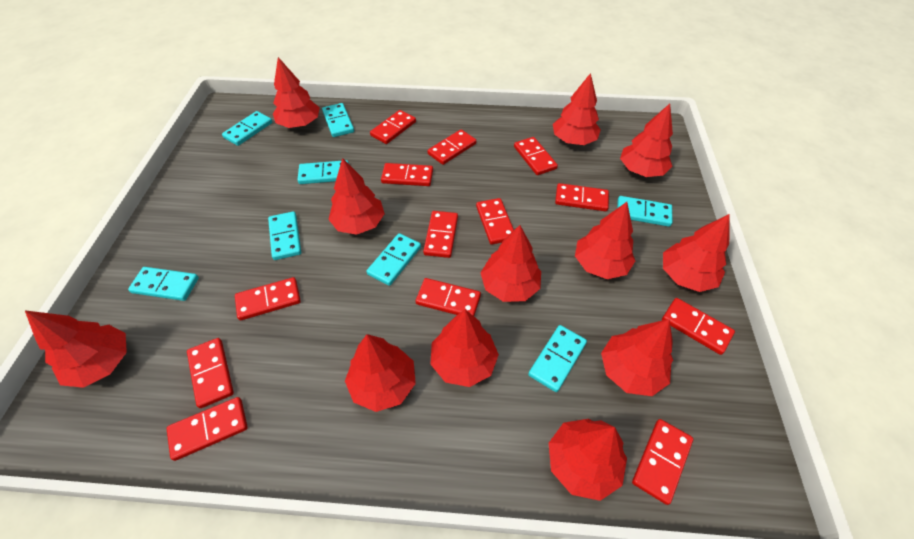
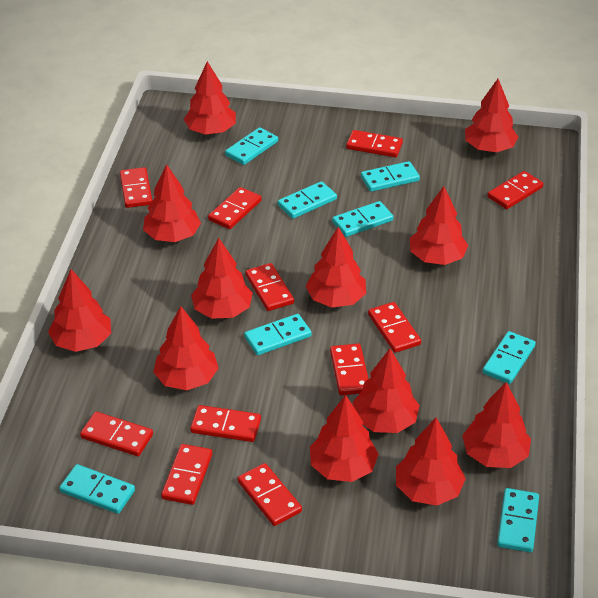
red domino: [167,397,248,461] [187,338,234,408] [235,277,301,320] [370,110,416,144] [381,163,433,186] [416,278,481,316] [423,211,458,258] [428,130,476,165] [476,198,514,245] [514,137,558,175] [555,183,609,211] [632,419,693,505] [662,298,735,355] = 13 -> [80,412,153,456] [120,167,152,208] [161,444,212,505] [190,405,261,442] [208,187,262,229] [238,463,302,526] [245,263,294,311] [330,344,369,395] [346,130,403,157] [368,302,421,353] [487,171,543,209] = 11

